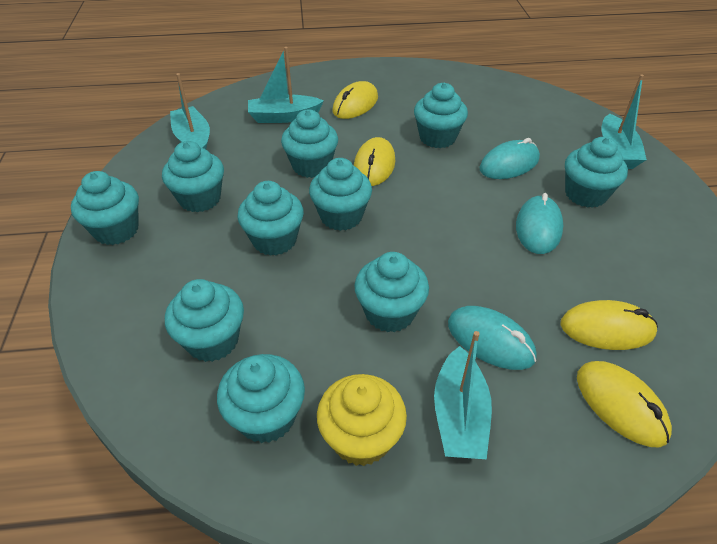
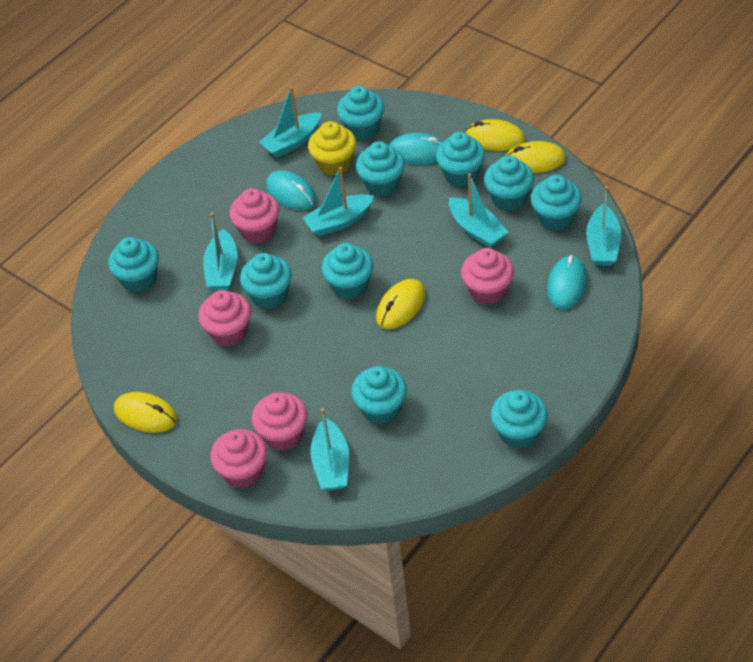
pink cupcake: none = 0 -> [198,290,251,346] [210,429,267,488] [229,188,280,243] [252,393,308,451] [461,248,514,305] = 5
turquoise boat: [170,73,210,149] [248,47,324,123] [434,331,492,459] [601,75,647,169] = 4 -> [203,213,238,291] [259,86,321,158] [303,167,374,236] [310,408,349,491] [449,173,509,248] [586,186,622,266] = 6

